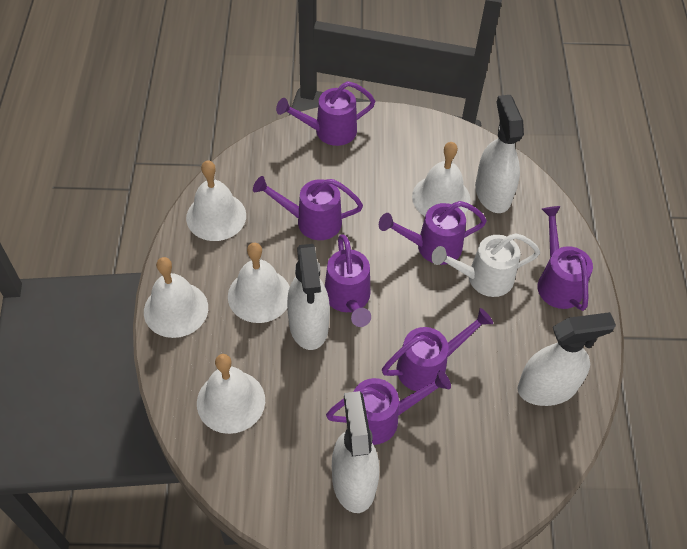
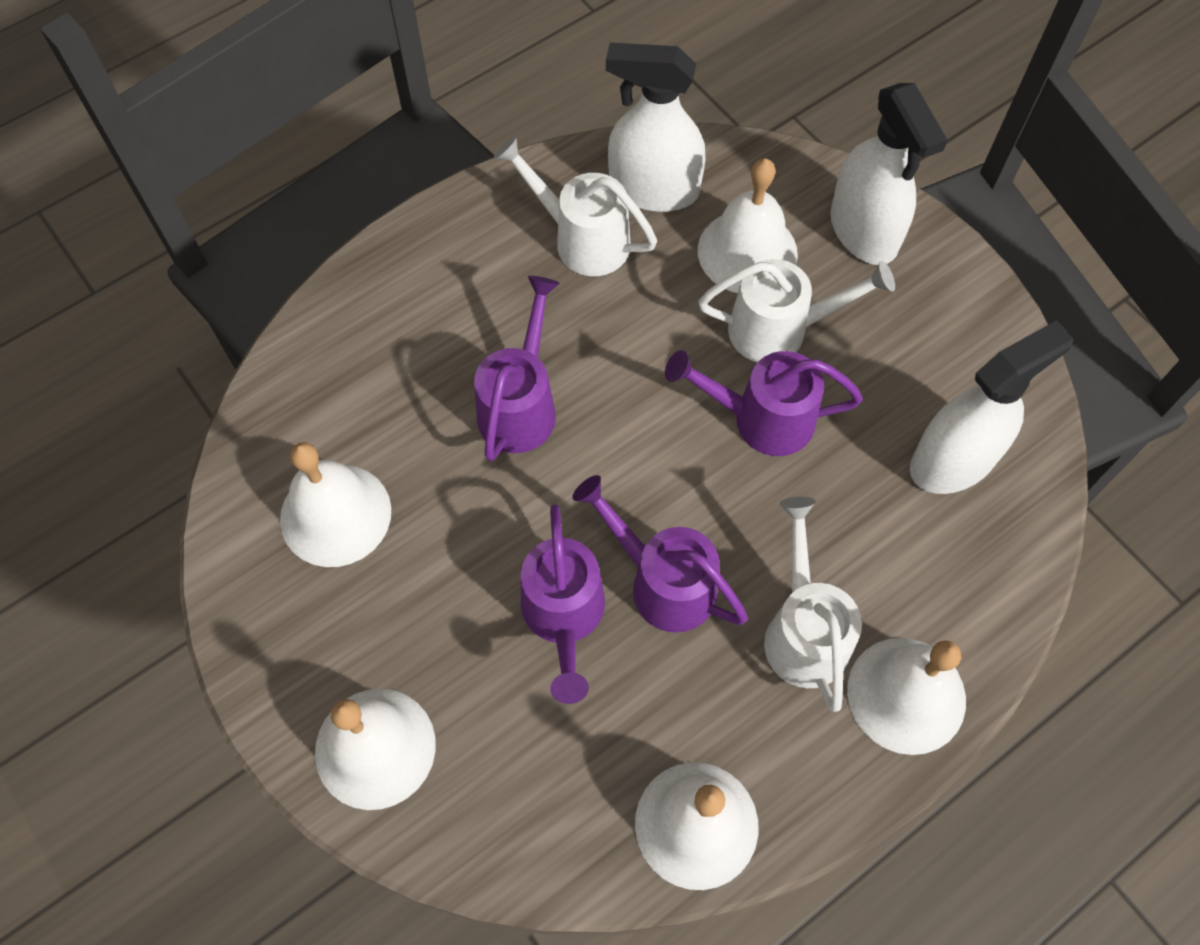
purple watering can: [253,176,363,240] [276,81,375,146] [325,234,371,327] [326,370,451,445] [379,201,487,265] [382,308,493,391] [538,206,593,311] = 7 -> [474,276,560,461] [521,504,605,704] [572,475,748,633] [665,350,863,456] = 4
white spray bottle: [287,244,330,350] [332,391,379,513] [475,95,524,213] [518,312,616,406] = 4 -> [606,42,705,212] [830,83,948,265] [910,320,1073,494] = 3
white watering can: [431,233,540,297] = 1 -> [494,136,657,276] [699,259,895,362] [764,497,862,712] = 3

